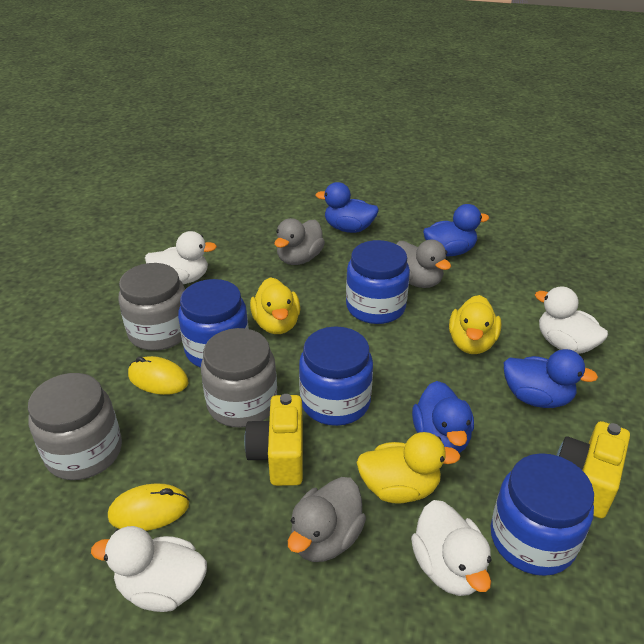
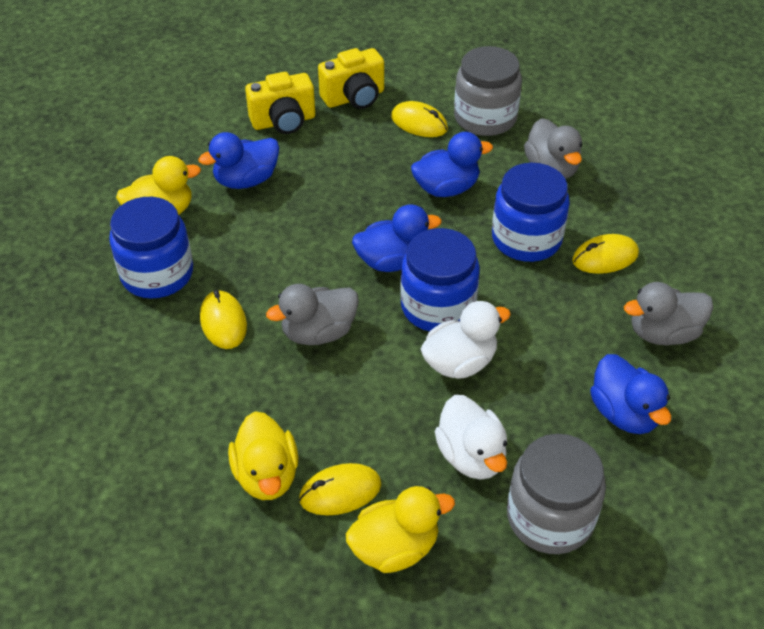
blue jar: [178,279,249,368] [299,326,373,426] [346,240,410,324] [491,453,594,576] = 4 -> [109,197,193,299] [400,228,480,331] [492,163,570,262] = 3
grey jar: [28,373,122,480] [118,263,185,351] [201,328,277,427] = 3 -> [454,46,522,136] [507,434,606,554] = 2
white duck: [91,526,207,612] [145,231,217,284] [411,500,492,596] [535,286,608,354] = 4 -> [421,301,511,379] [435,395,507,480] = 2
yellow mouse: [108,484,189,531] [128,356,188,395] = 2 -> [200,290,247,349] [299,463,381,515] [391,101,448,137] [572,234,639,274] = 4

